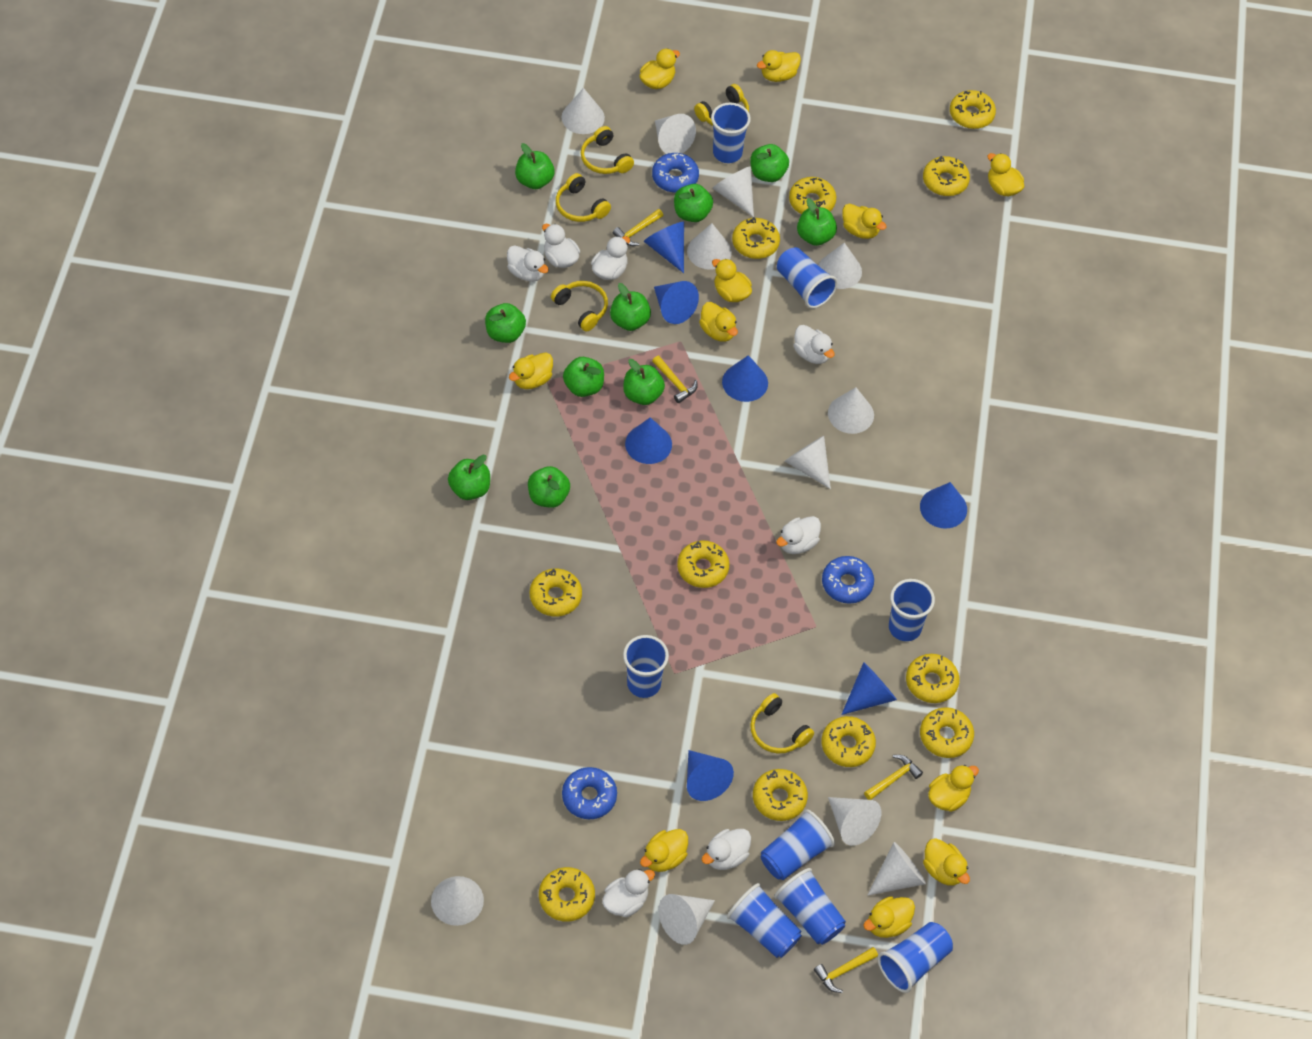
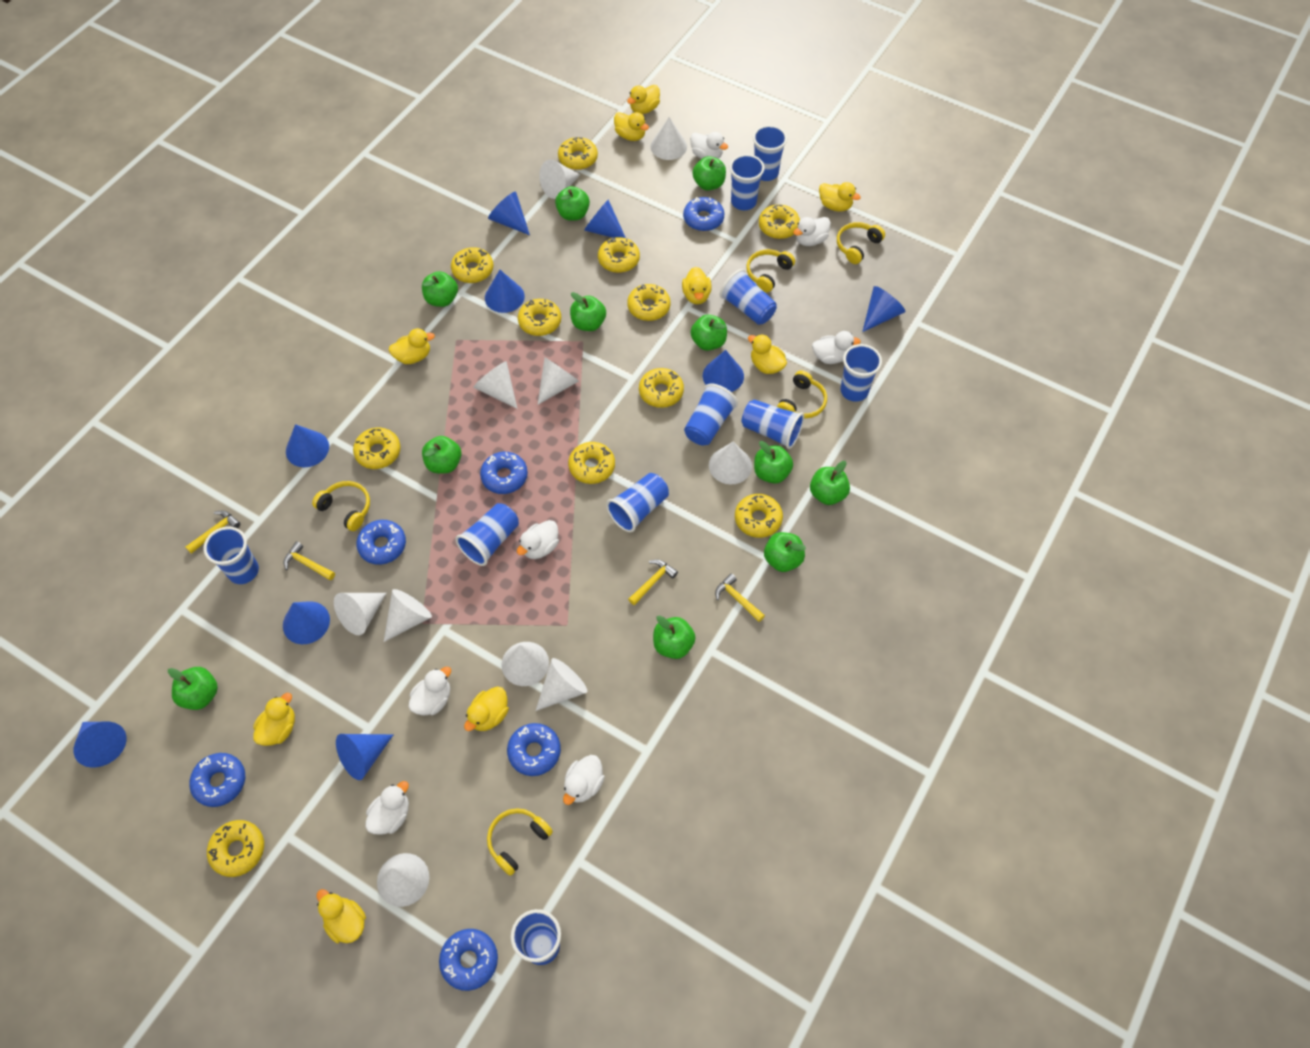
blue cone: [625,417,672,464] [644,222,684,273] [654,281,699,324] [687,750,734,801] [722,355,768,402] [841,662,897,715] [920,482,967,529] = 7 -> [74,722,127,768] [283,601,330,644] [286,424,329,467] [336,734,394,780] [485,270,525,313] [488,192,530,235] [584,199,626,238] [703,350,744,392] [862,286,906,332] = 9
blue cup: [623,635,669,698] [711,102,751,163] [727,883,802,958] [761,809,835,880] [774,868,846,945] [777,247,838,309] [878,922,953,993] [889,579,935,641] = 8 -> [204,527,259,584] [455,503,519,566] [511,909,561,965] [606,473,669,532] [684,384,738,445] [720,269,777,325] [730,154,765,210] [742,399,804,449] [753,125,787,181] [840,344,882,402] = 10
blue donut: [562,767,617,819] [652,153,699,193] [822,556,874,604] = 3 -> [189,753,245,807] [356,520,406,565] [439,929,498,991] [480,452,528,494] [507,723,561,776] [683,197,725,231] = 6
green apple: [448,455,490,500] [485,303,526,343] [515,143,555,189] [528,466,570,508] [563,357,604,397] [610,283,651,331] [623,359,665,405] [674,184,713,222] [750,144,789,182] [797,198,837,246] = 10 -> [168,667,218,710] [422,271,458,307] [422,436,462,473] [555,186,590,221] [570,292,606,331] [653,616,696,659] [691,315,727,351] [692,156,726,190] [754,441,793,484] [764,532,806,572] [810,461,850,505] = 11
white cone: [431,876,484,926] [562,88,605,134] [655,114,696,154] [659,894,715,945] [687,223,732,270] [712,166,754,217] [785,436,831,489] [818,243,862,289] [828,387,874,434] [828,797,881,846] [867,842,926,896] = 11 -> [334,593,386,635] [377,853,429,907] [384,589,432,642] [473,361,517,409] [501,642,549,686] [536,658,587,711] [538,357,579,405] [539,159,580,199] [650,117,687,160] [709,442,752,485] = 10
yellow duck: [509,353,553,389] [639,48,680,89] [640,829,688,872] [699,302,738,342] [712,259,752,302] [757,50,801,82] [842,204,887,239] [863,896,915,938] [923,838,970,886] [928,765,979,812] [988,153,1024,196] = 11 -> [253,693,295,746] [317,889,366,943] [389,328,435,364] [464,686,509,731] [614,112,649,141] [627,85,660,114] [682,267,711,304] [748,334,787,374] [819,182,861,212] = 9

